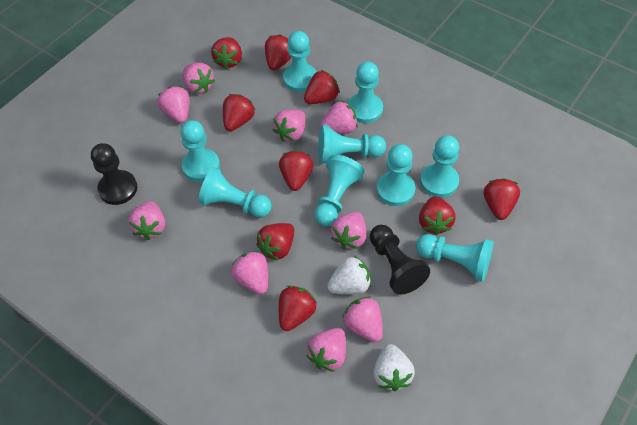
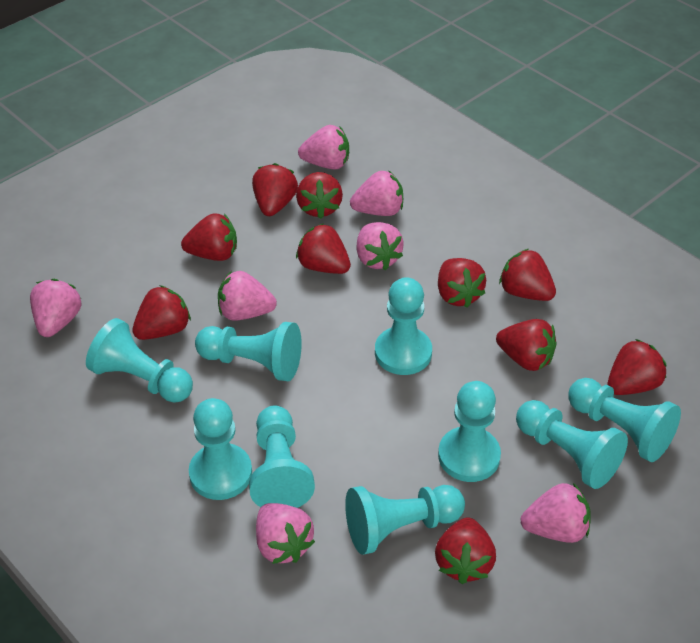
black pawn: [91,143,137,205] [370,225,430,295] = 2 -> none = 0
pink strawberry: [128,201,165,240] [158,86,190,123] [183,63,215,94] [231,251,268,294] [273,110,305,142] [307,328,346,372] [320,101,358,134] [331,212,366,249] [342,296,383,342] = 9 -> [30,279,82,337] [218,271,277,320] [256,503,315,564] [298,125,349,169] [350,170,403,216] [356,222,404,270] [521,483,590,543] = 7
red strawberry: [211,37,242,69] [223,94,255,131] [256,223,294,260] [265,34,292,70] [279,151,313,191] [279,286,317,331] [304,70,340,104] [419,196,456,235] [484,179,520,220] = 9 -> [132,285,191,340] [181,213,237,261] [252,163,298,216] [296,172,343,219] [296,223,351,274] [435,518,496,584] [438,258,486,308] [496,319,557,371] [499,249,556,301] [607,339,666,395] = 10
white strawberry: [327,256,371,294] [373,344,415,391] = 2 -> none = 0

